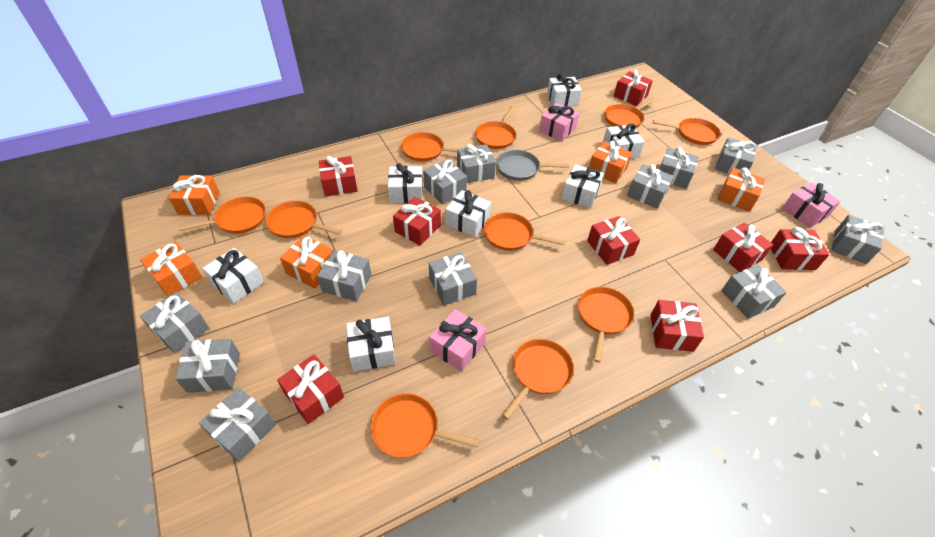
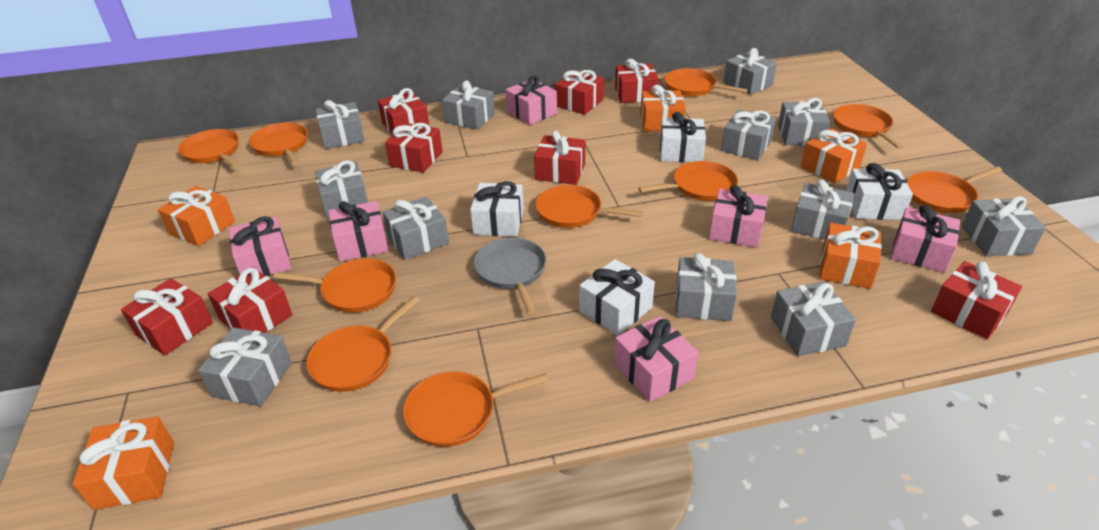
pink gift: [430,309,487,372] [539,103,579,141] [782,182,841,228] = 3 -> [229,216,292,276] [328,201,389,262] [506,75,557,125] [614,316,698,402] [709,185,768,248] [891,205,960,273] = 6
white gift: [202,248,264,304] [346,317,396,372] [388,163,423,203] [445,190,491,237] [547,74,582,107] [562,164,604,208] [603,123,645,159] = 7 -> [470,181,524,237] [579,259,655,336] [660,112,706,162] [846,163,913,220] = 4

